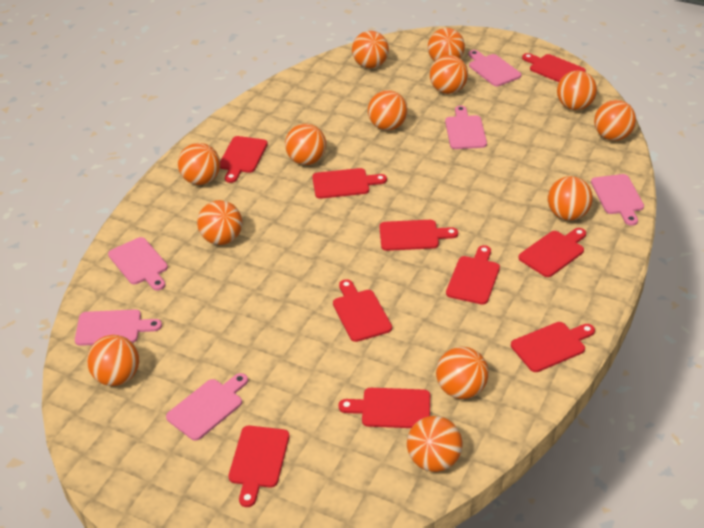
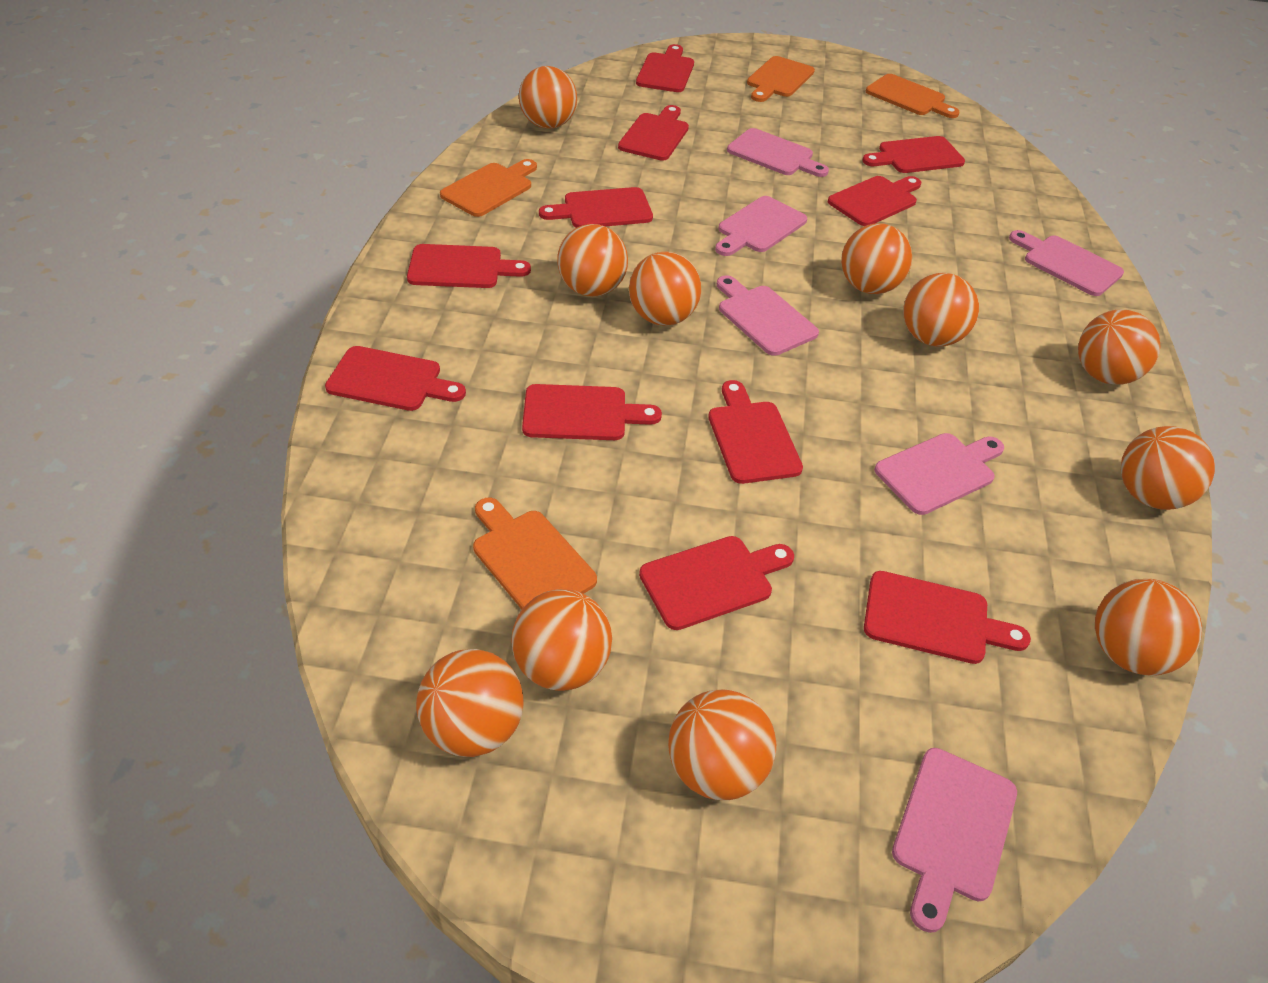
orange ball: [87,335,139,386] [178,143,220,185] [197,200,242,245] [285,124,326,165] [352,31,389,68] [368,90,408,131] [407,416,462,472] [428,28,465,61] [430,55,468,94] [436,347,489,399] [548,176,593,221] [557,70,597,110] [594,100,636,141] = 13 -> [416,649,524,757] [511,589,612,691] [519,66,577,129] [557,224,628,297] [629,251,701,326] [668,689,776,800] [841,223,912,294] [903,273,979,347] [1078,309,1161,385] [1095,579,1202,676] [1121,426,1215,510] = 11
orange cutting board: none = 0 -> [440,159,537,217] [473,498,597,610] [747,56,815,102] [866,74,960,118] = 4
red cutting board: [220,136,268,183] [228,426,289,507] [312,168,387,199] [333,279,392,342] [338,388,430,428] [379,220,458,251] [446,245,500,305] [511,322,595,372] [518,228,586,277] [522,53,586,82] = 10 -> [325,346,466,411] [407,244,531,288] [522,384,662,440] [539,187,653,228] [618,105,689,161] [636,44,694,92] [639,536,794,630] [708,380,803,484] [828,176,921,226] [862,136,965,173] [864,571,1031,664] = 11

